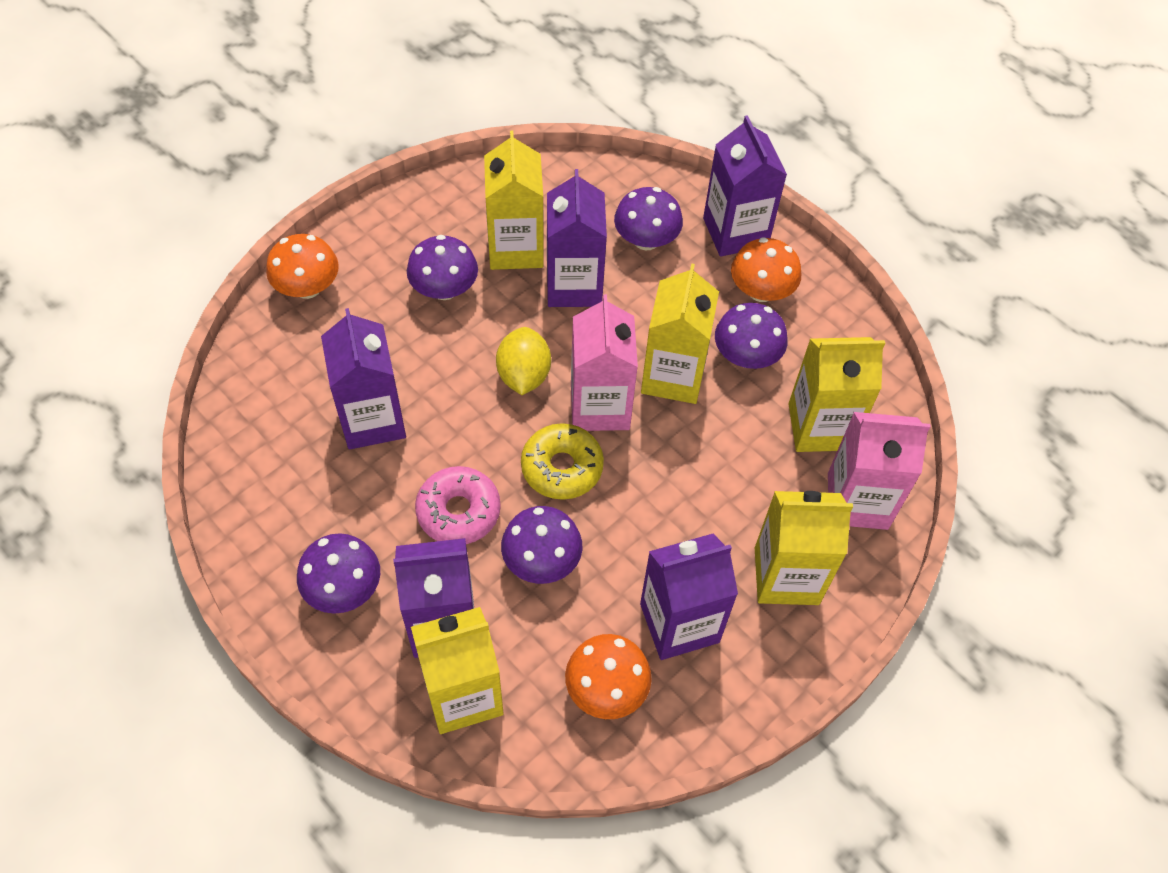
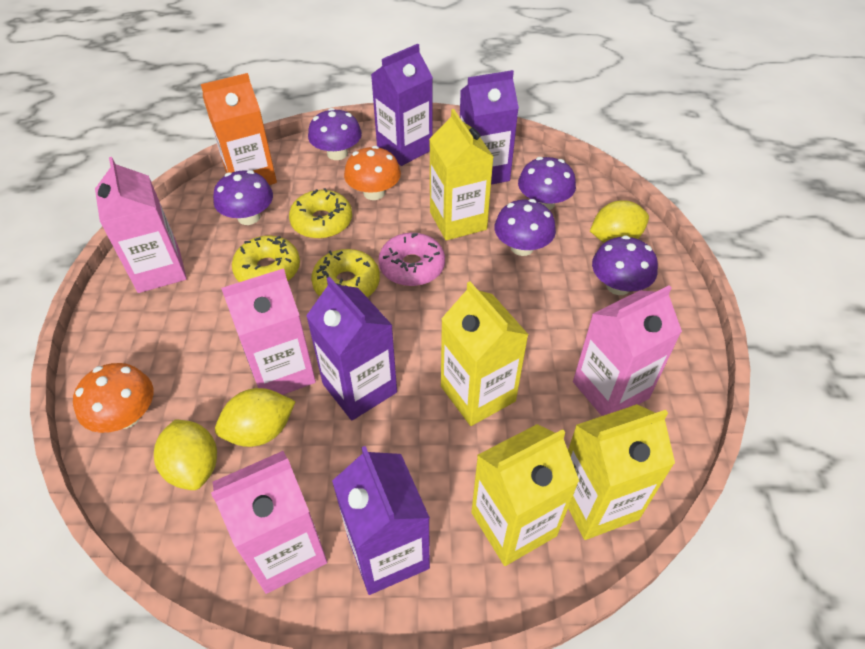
orange carton: none = 0 -> [201,73,277,185] = 1
orange mushroom: [266,234,339,299] [565,634,652,719] [731,237,801,302] = 3 -> [73,363,154,433] [344,146,401,200] = 2
pink carton: [571,294,638,431] [828,412,931,530] = 2 -> [95,157,187,293] [211,451,327,594] [221,268,316,395] [573,285,682,416] = 4
purple carton: [321,308,406,449] [393,538,474,658] [547,169,607,307] [640,534,738,660] [703,115,787,257] = 5 -> [306,277,397,421] [332,446,430,595] [371,44,433,166] [460,70,519,185] = 4
yellow carton: [411,607,504,734] [484,131,544,270] [641,263,719,404] [755,491,853,605] [788,337,885,452] = 5 -> [429,109,493,241] [441,282,529,426] [471,424,579,566] [568,404,675,540] = 4
yellow donut: [521,423,604,500] = 1 -> [232,236,300,282] [289,188,352,239] [311,249,380,297] = 3
yellow lemon: [496,327,551,395] = 1 -> [154,419,217,490] [215,388,296,447] [590,200,649,243] = 3

